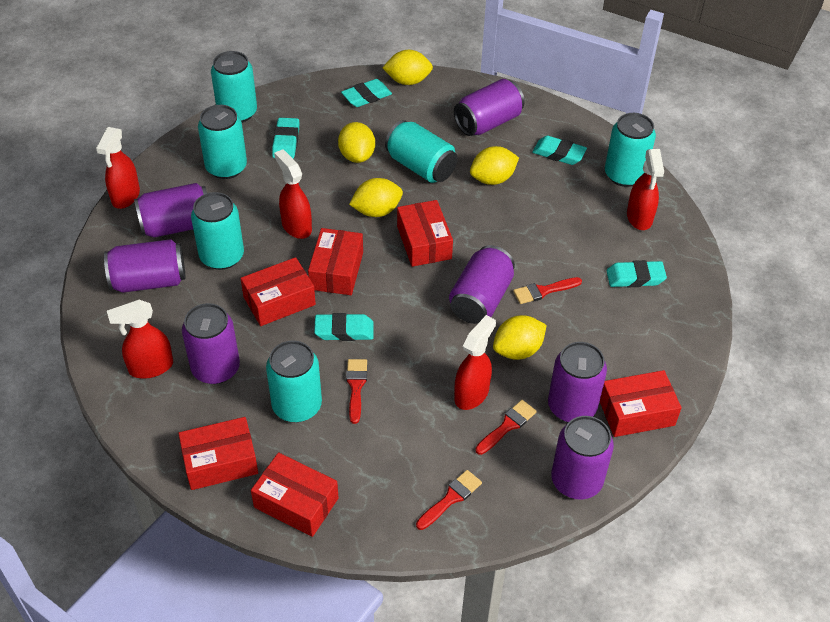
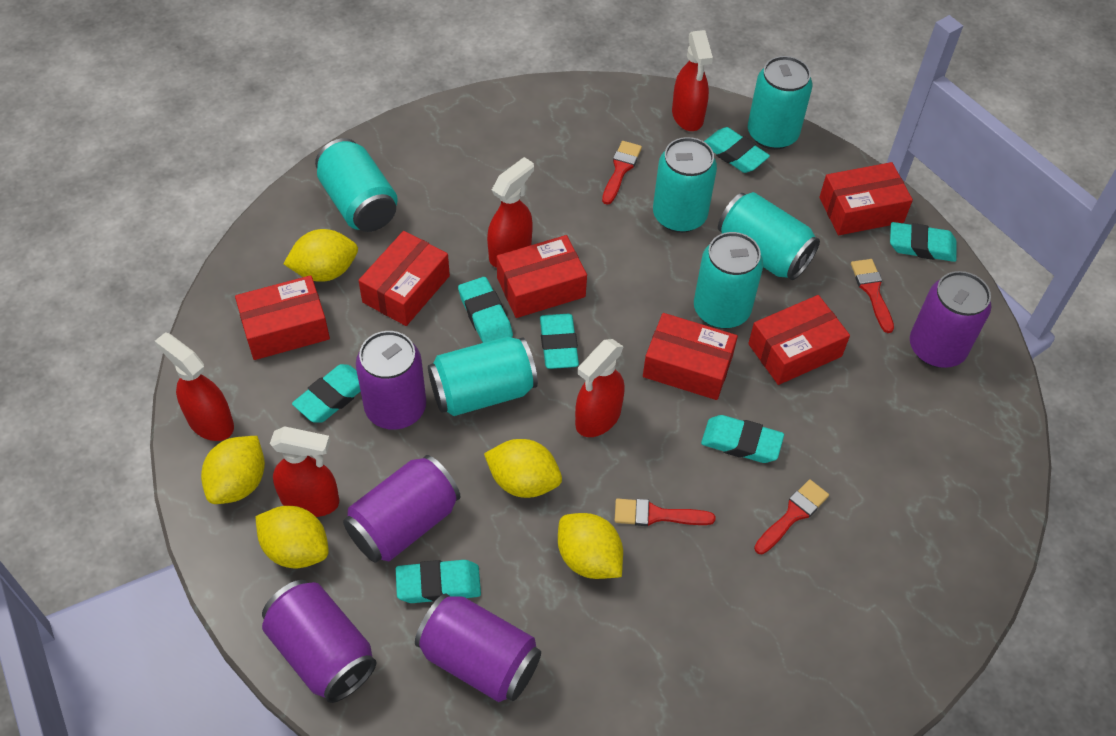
purple can: [104,239,185,293] [134,183,207,238] [182,303,240,384] [449,245,515,324] [454,79,525,136] [548,342,607,423] [551,416,614,500] = 7 -> [262,580,376,703] [343,455,460,563] [356,331,426,430] [415,593,541,702] [910,271,991,368] = 5
turquoise eraser: [272,118,299,158] [314,313,373,341] [341,79,392,107] [532,136,587,165] [607,260,667,287] = 5 -> [292,364,361,423] [396,560,481,603] [458,277,513,343] [540,314,579,369] [701,415,784,463] [704,127,770,173] [890,222,957,262] = 7

